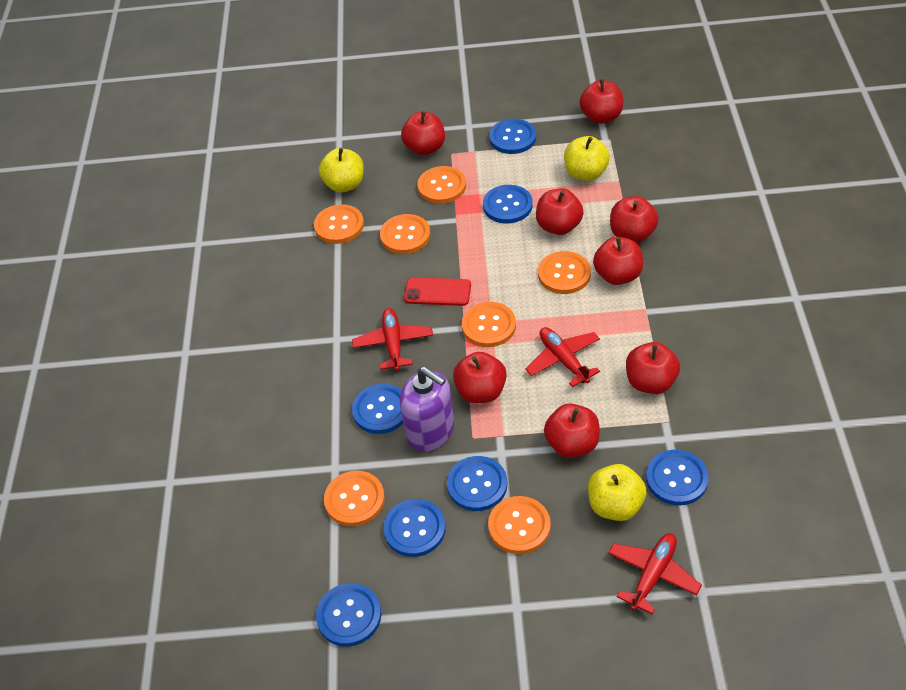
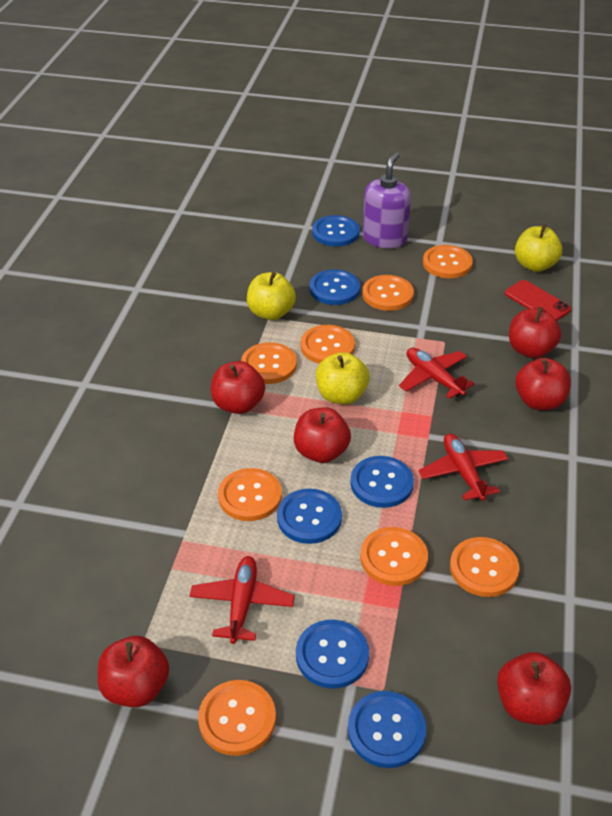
blue button: [316,583,382,647] [352,384,403,434] [383,499,446,557] [447,456,507,511] [483,185,533,223] [489,119,536,154] [646,450,709,505] = 7 -> [277,489,342,544] [296,620,369,689] [310,270,360,305] [312,215,360,247] [348,691,426,768] [351,456,414,508] = 6
orange button: [314,204,364,244] [324,471,385,526] [380,214,430,254] [417,166,466,204] [462,302,516,347] [488,496,551,554] [538,251,591,294] = 7 -> [198,680,276,756] [218,468,282,521] [241,342,297,384] [301,325,355,364] [360,527,428,586] [362,275,414,311] [423,245,473,278] [450,537,519,597] = 8
red apple: [401,111,445,156] [453,352,507,403] [536,188,584,235] [544,403,600,458] [580,79,623,124] [593,237,643,285] [610,196,659,243] [626,342,680,394] = 8 -> [98,636,169,707] [211,361,265,414] [294,407,351,463] [497,652,571,725] [509,307,561,358] [515,358,571,410] = 6

